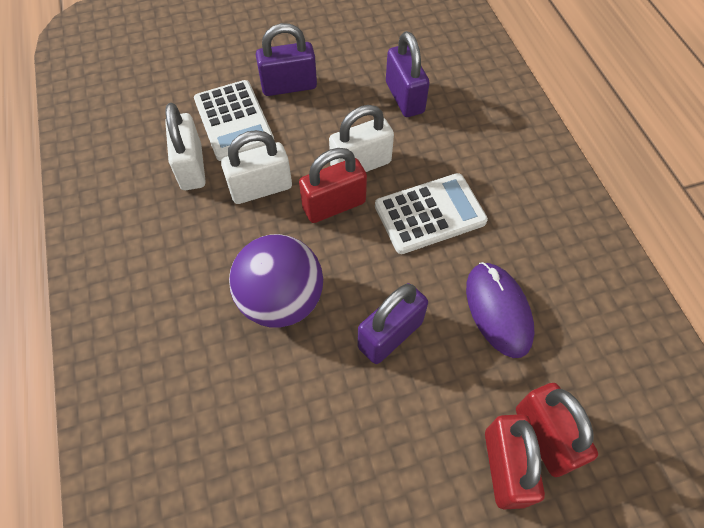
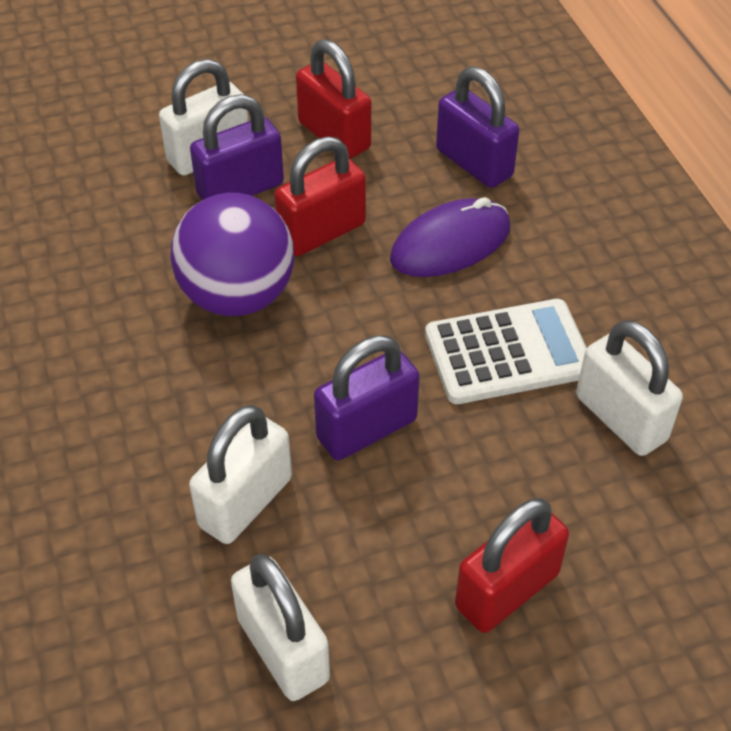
white calculator: [194,80,274,161] [375,173,488,254] = 2 -> [425,299,587,404] = 1
white padlock: [165,103,206,190] [221,130,292,204] [329,105,394,172] = 3 -> [159,59,249,176] [189,405,292,544] [231,554,330,701] [576,320,683,456] = 4

